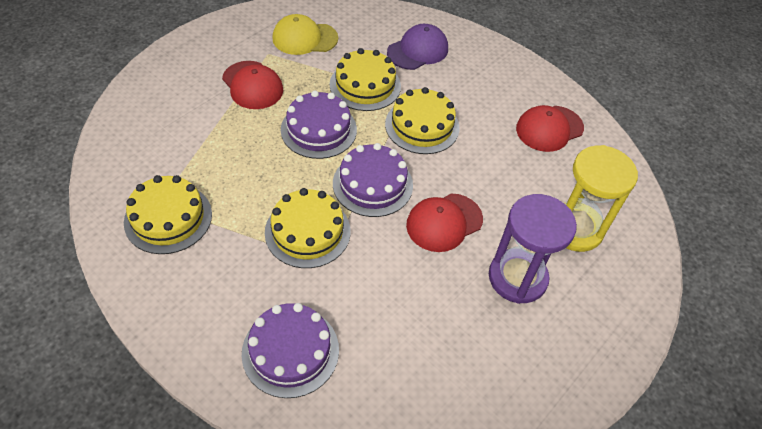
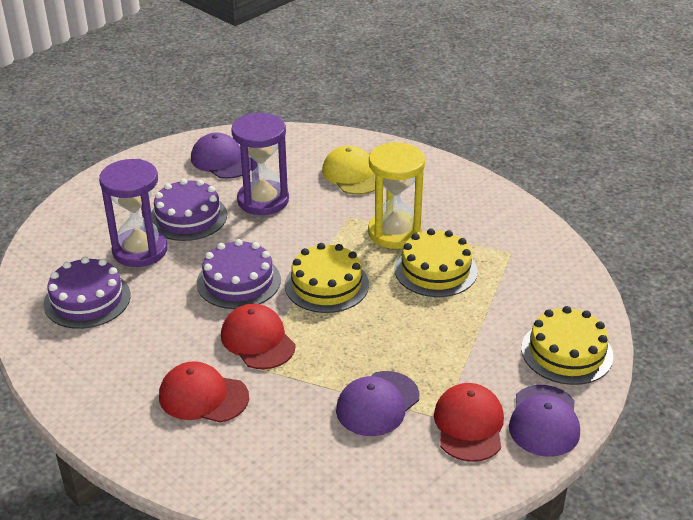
purple cap: [387,24,448,70] = 1 -> [191,133,252,179] [336,371,419,436] [509,385,580,457] = 3
purple hourglass: [489,194,577,304] = 1 -> [99,159,168,267] [231,113,289,215] = 2
yellow cake: [124,175,212,254] [265,188,350,268] [330,48,401,111] [385,87,460,154] = 4 -> [285,243,369,313] [394,229,478,297] [521,306,613,385] = 3

